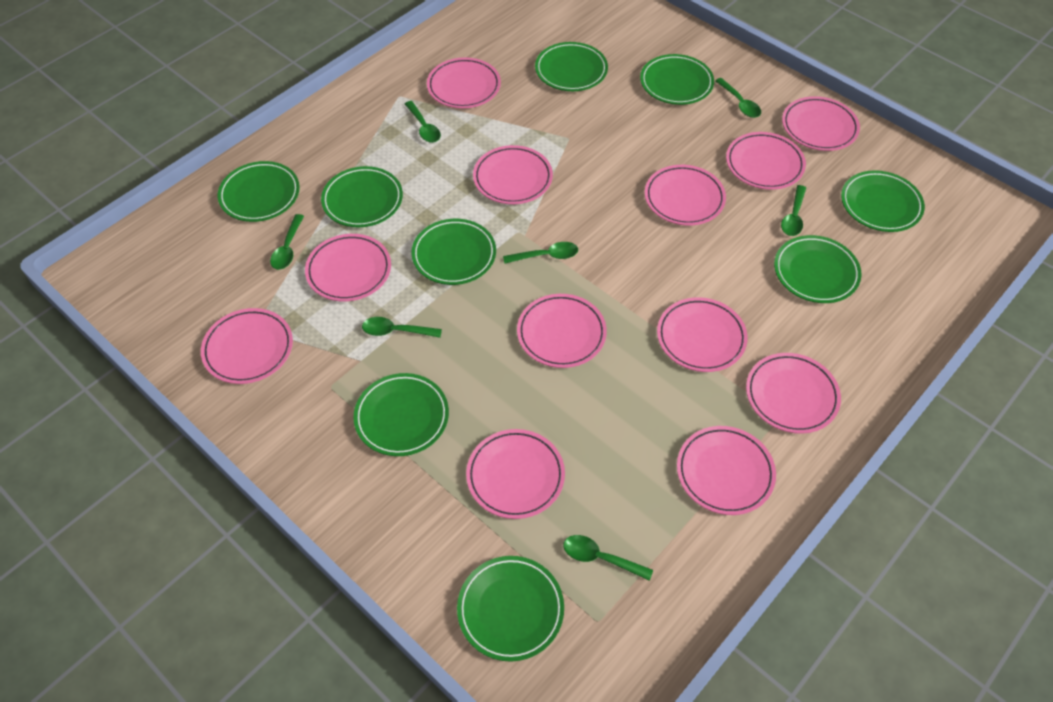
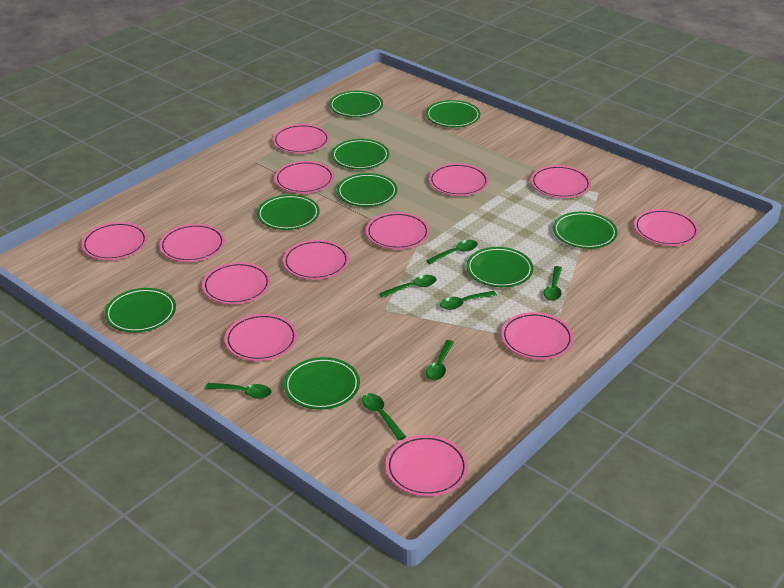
pink plate: [201,308,293,384] [305,234,391,302] [427,57,501,108] [466,429,565,519] [473,145,553,204] [517,294,607,368] [645,165,726,226] [657,297,748,372] [677,426,776,515] [726,132,806,190] [746,353,841,434] [782,96,860,151] = 12 -> [81,222,147,260] [159,224,225,262] [202,262,271,304] [225,314,297,361] [273,124,330,153] [275,161,334,193] [283,240,349,280] [366,212,430,249] [386,435,468,497] [429,163,489,196] [501,312,574,360] [531,165,591,198] [634,209,699,246] = 13

